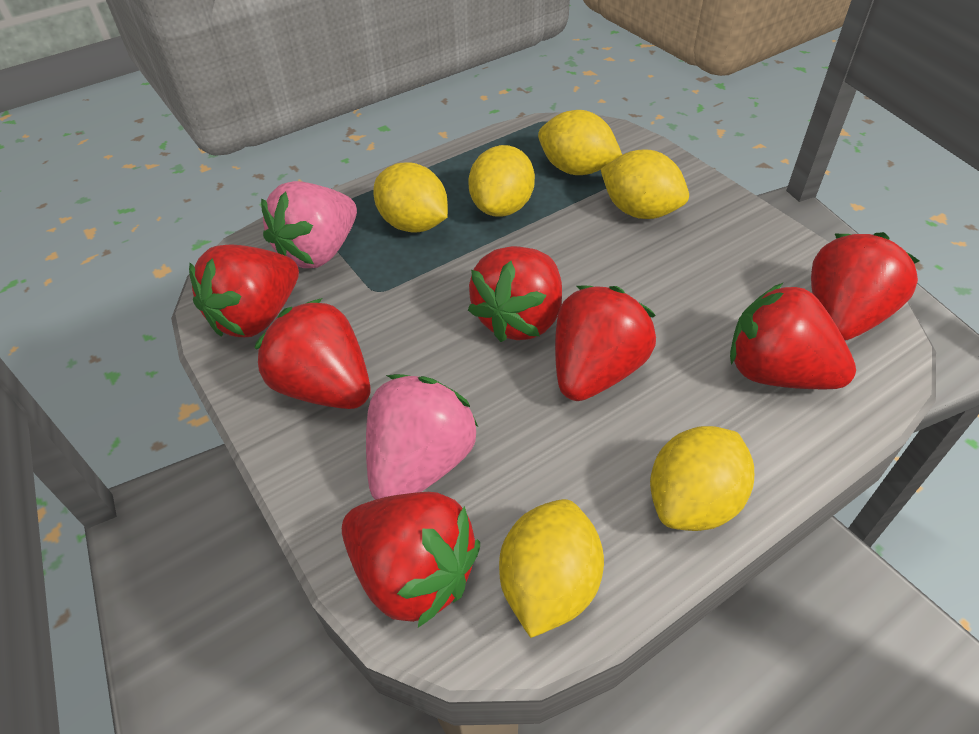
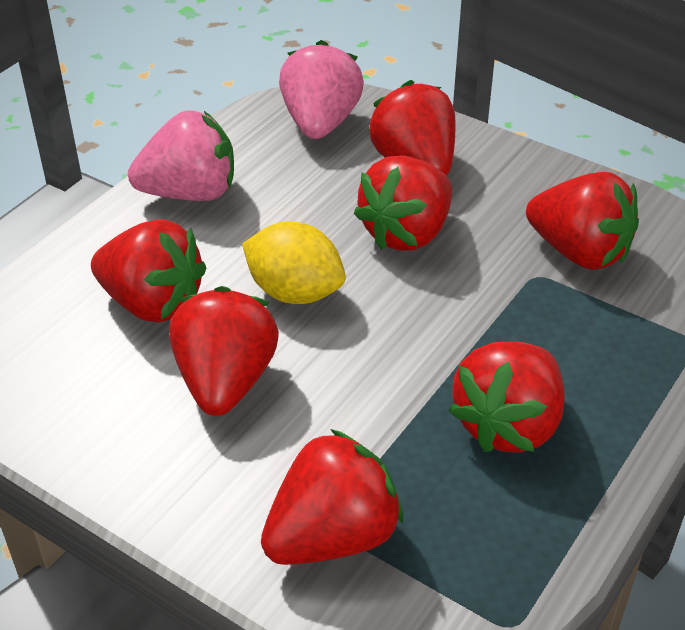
yellow lemon: [373,162,448,233] [468,145,535,217] [499,499,604,638] [538,110,622,175] [600,149,689,219] [650,426,754,531] = 6 -> [242,221,346,304] = 1

